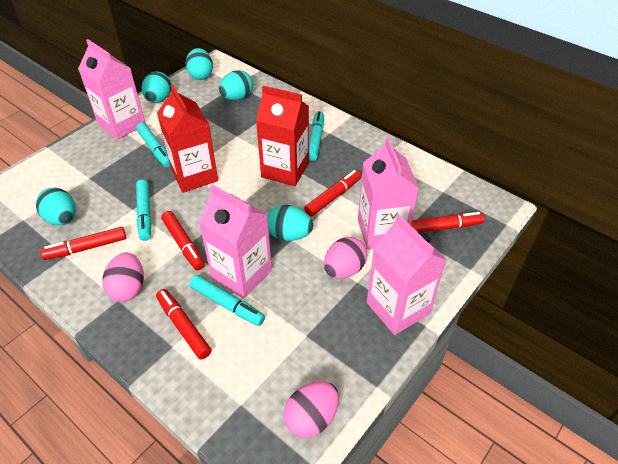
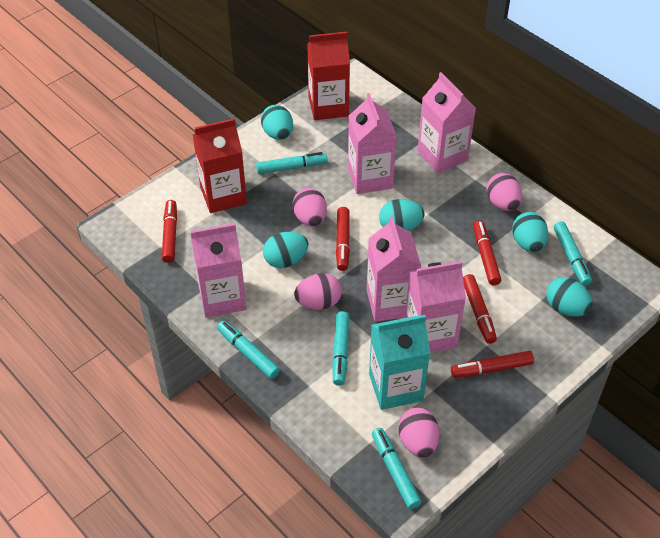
pink carton: [78,39,146,140] [199,184,272,299] [358,137,419,250] [367,214,447,335] = 4 -> [190,223,247,318] [348,93,397,194] [366,216,421,322] [405,261,466,353] [418,72,476,174] = 5
pink egg: [102,252,144,302] [283,381,339,438] [324,237,367,279] = 3 -> [293,188,327,227] [294,273,342,310] [399,407,440,458] [486,173,522,211] = 4
turquoise carton: none = 0 -> [369,315,430,410] = 1
turquoise marker: [136,123,170,167] [136,180,152,241] [189,275,265,326] [309,111,324,161] = 4 -> [217,321,280,379] [256,152,328,174] [332,311,350,386] [372,428,422,509] [554,221,592,286] = 5

